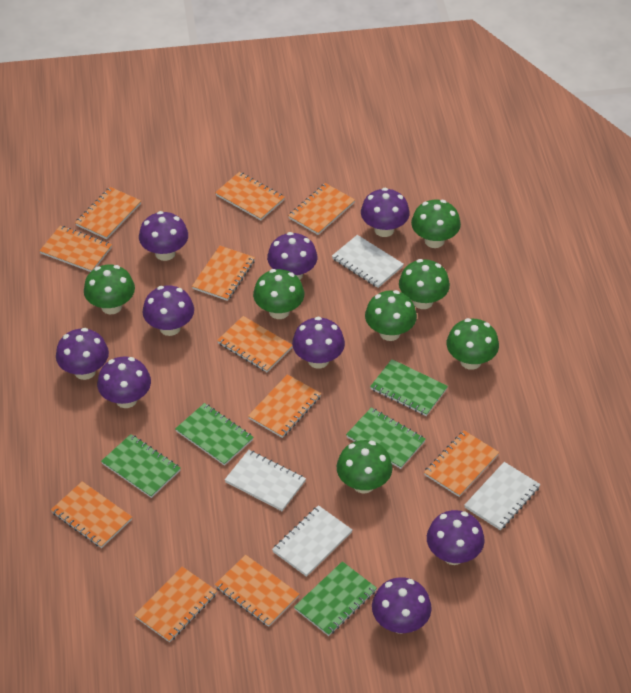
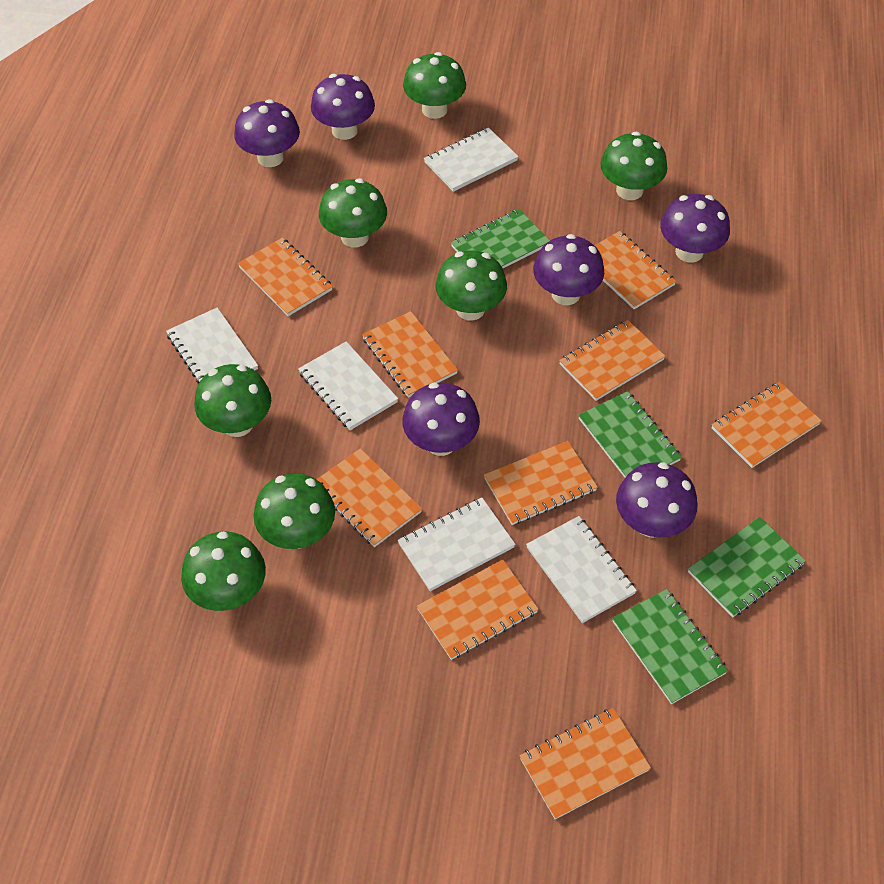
green notebook: [101,434,181,498] [175,403,253,466] [294,561,377,636] [346,407,426,469] [370,359,448,416] = 5 -> [451,209,550,268] [578,391,682,478] [612,589,728,704] [688,517,806,617] = 4
orange notebook: [39,226,112,272] [51,481,132,548] [75,187,141,239] [134,567,217,642] [192,246,255,301] [215,172,285,221] [215,555,299,627] [217,316,293,372] [248,374,321,438] [288,183,355,235] [424,430,499,497] = 11 -> [238,238,333,316] [317,448,422,547] [362,311,458,398] [417,560,539,660] [484,441,598,525] [519,708,651,819] [559,320,665,401] [594,231,676,309] [712,382,822,468] = 9
purple mushroom: [56,328,109,380] [97,356,151,408] [139,211,188,261] [143,286,194,336] [267,232,317,280] [292,317,345,369] [361,188,410,237] [372,577,432,634] [427,510,485,565] = 9 -> [234,99,300,167] [311,74,375,140] [402,382,480,456] [533,234,604,305] [616,462,697,538] [660,194,730,263] = 6
white notebook: [225,450,306,511] [272,505,352,577] [332,235,404,288] [464,462,541,531] = 4 -> [166,307,258,383] [298,341,398,430] [398,498,516,591] [424,128,518,192] [526,516,637,623] = 5

